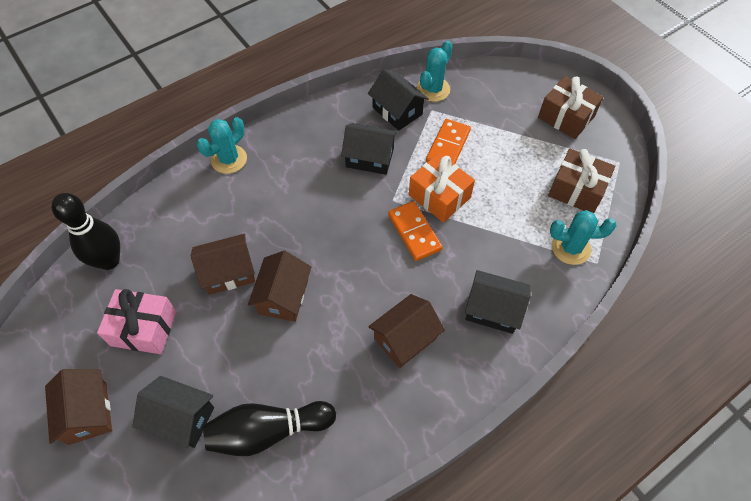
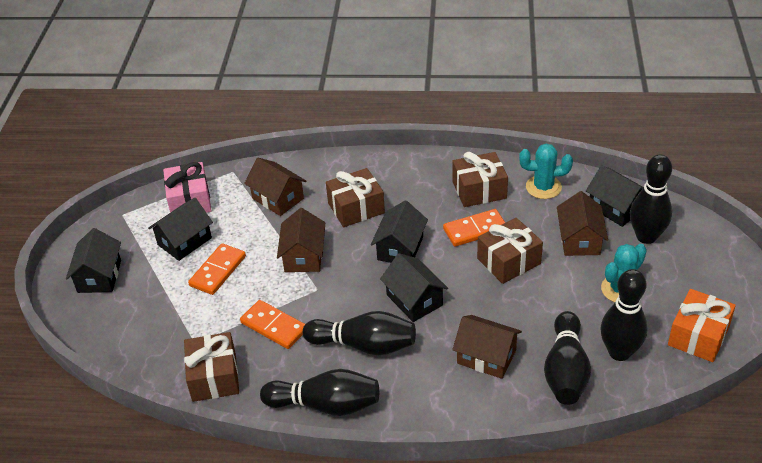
black bowling pin: [51,193,120,270] [203,401,336,456] = 2 -> [260,369,379,416] [303,311,416,355] [544,311,591,405] [600,269,647,361] [630,155,672,244] = 5
black house: [132,376,214,448] [341,123,398,175] [368,69,429,131] [465,270,531,334] = 4 -> [66,228,121,293] [148,198,213,261] [371,200,428,263] [380,253,448,322] [586,165,644,227] = 5
brown gift: [538,76,604,139] [548,148,615,213] = 2 -> [184,332,239,402] [326,168,385,227] [453,152,508,207] [477,218,543,284] = 4
orange domino: [388,201,442,261] [426,119,471,164] = 2 -> [188,243,246,295] [240,300,305,349] [443,209,505,247] = 3
turquoise cactus: [197,117,247,174] [417,40,453,102] [550,210,616,265] = 3 -> [519,143,573,199] [601,244,647,302] = 2

